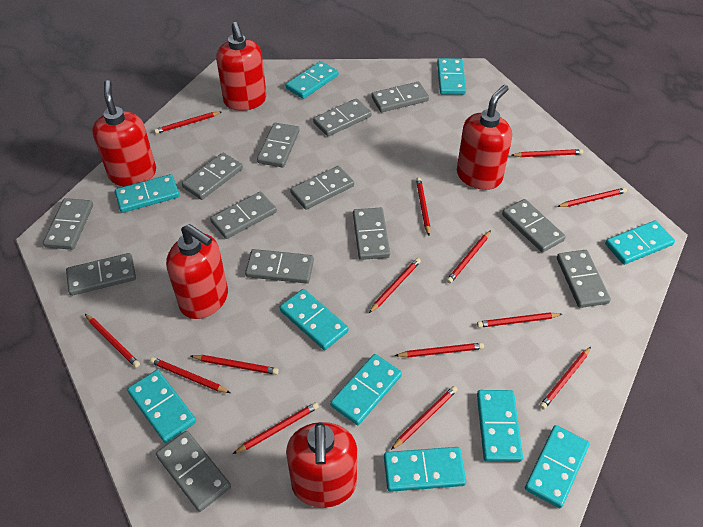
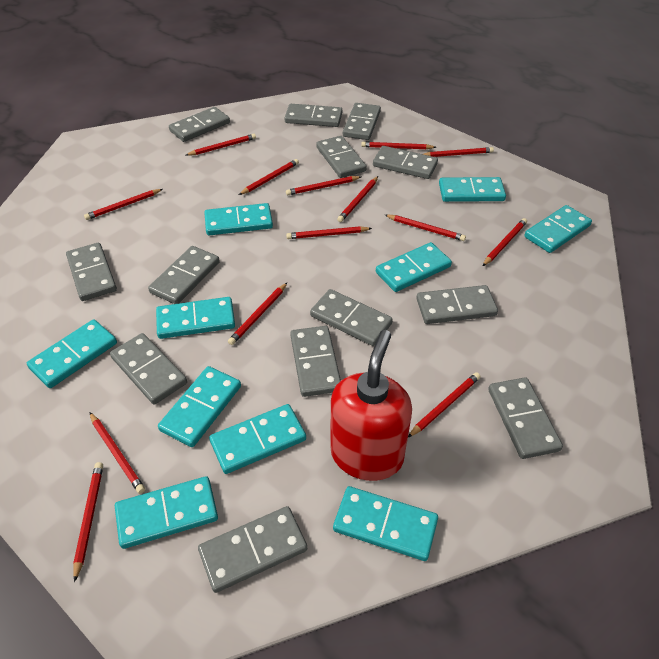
red soap dispenser: [92,80,156,187] [166,224,228,319] [216,22,267,111] [286,422,357,508] [457,85,512,190] = 5 -> [331,330,412,481] = 1

